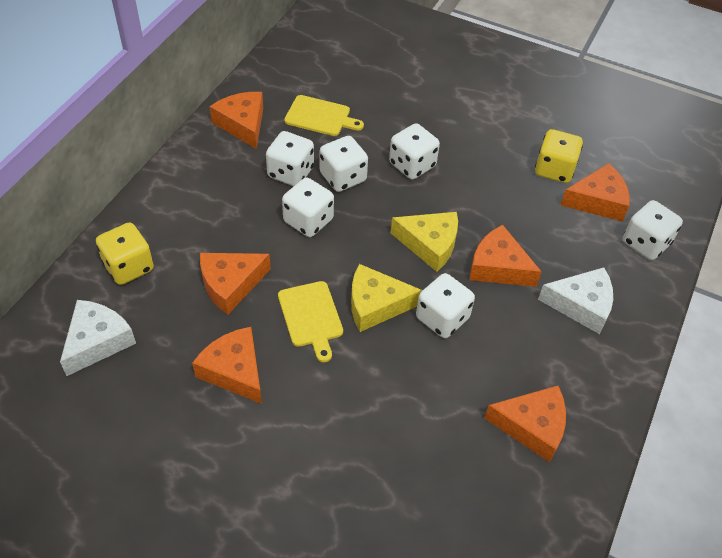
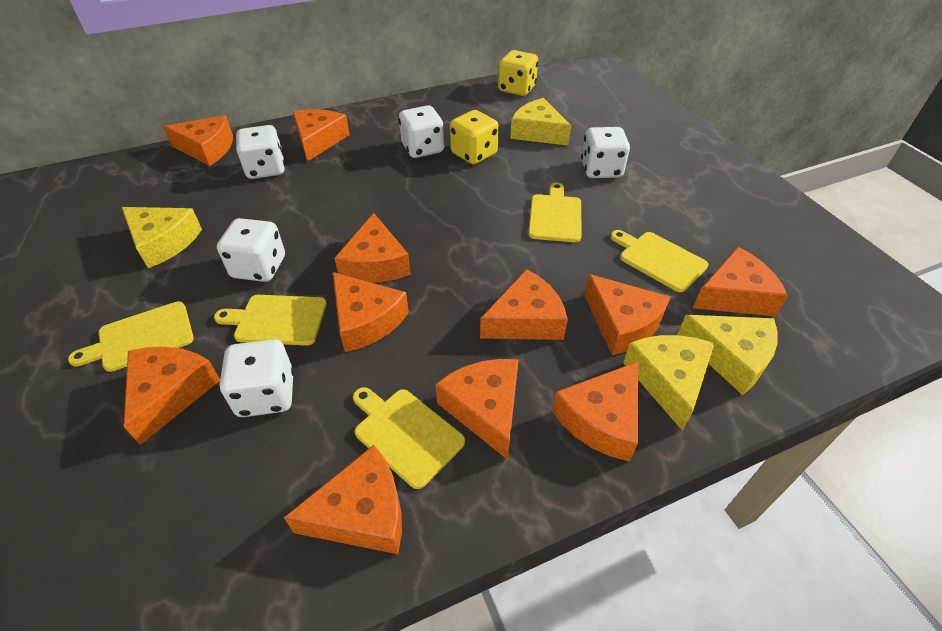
orange cheese: [192,327,262,404] [200,253,271,314] [210,92,263,149] [469,225,542,287] [484,386,566,462] [561,163,630,222] = 6 -> [124,347,220,445] [163,115,233,166] [284,445,402,554] [293,109,350,162] [333,272,409,352] [334,213,411,283] [435,359,519,460] [480,269,568,340] [552,362,638,462] [584,274,670,355] [693,247,788,316] = 11
white cheese: [60,300,136,376] [538,267,613,334] = 2 -> none = 0
white dice: [266,131,314,186] [282,178,334,237] [320,136,368,192] [389,123,440,179] [416,273,475,338] [623,200,683,260] = 6 -> [217,218,285,282] [220,339,294,417] [236,125,285,179] [399,105,444,158] [581,127,630,178] = 5
yellow cheese: [351,264,422,332] [391,212,458,272] = 2 -> [122,207,202,268] [510,98,571,146] [623,335,715,431] [677,315,778,395] = 4
yellow cutting board: [278,281,343,362] [284,95,364,136] = 2 -> [68,301,194,372] [214,295,327,346] [353,387,465,489] [528,182,581,242] [610,230,708,292] = 5

